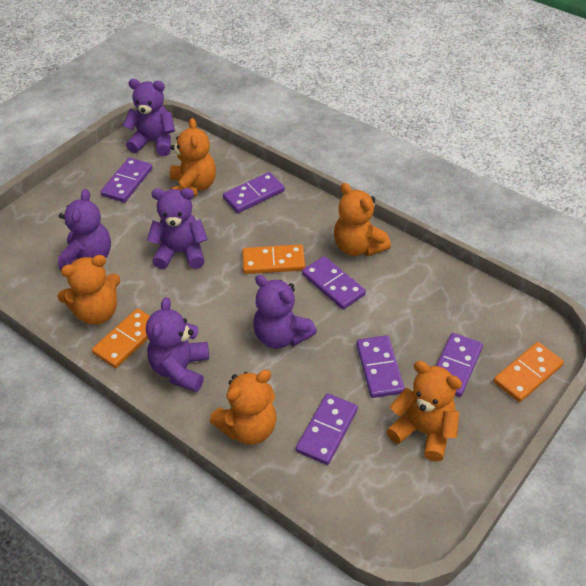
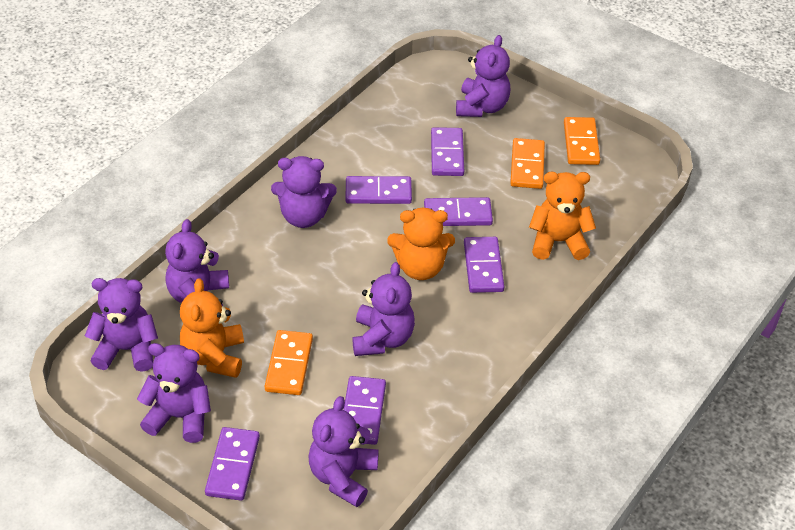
orange teddy bear: [57,255,121,325] [170,118,216,197] [210,370,277,445] [334,183,391,256] [386,361,462,462] = 5 -> [180,278,244,378] [387,208,455,280] [529,171,596,260] = 3
purple teddy bear: [58,189,111,271] [123,79,175,156] [146,297,209,392] [147,188,208,269] [253,275,317,348] = 5 -> [85,278,158,372] [137,343,211,443] [165,219,229,306] [271,156,337,228] [309,396,379,507] [352,262,415,356] [456,35,510,117] = 7

